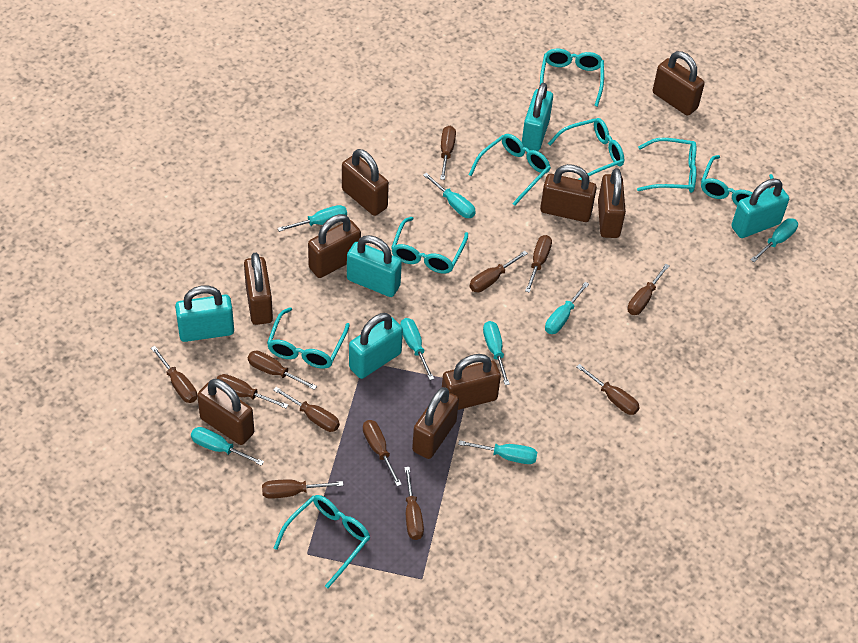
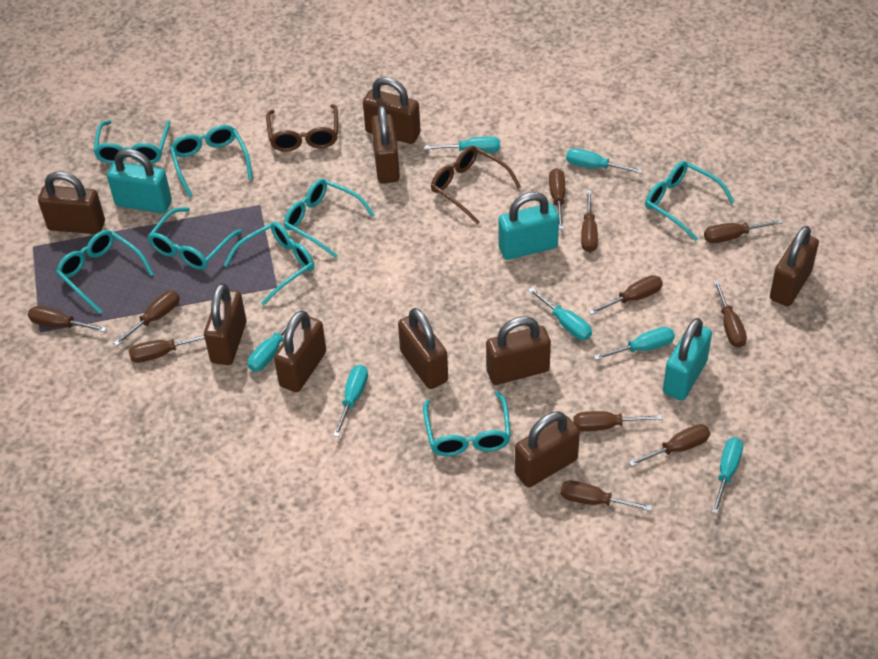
brown glasses: none = 0 -> [266,104,338,152] [431,146,521,225] = 2
brown screwdriver: [151,346,197,403] [216,374,288,408] [248,351,317,390] [262,480,343,499] [273,387,340,432] [363,420,402,486] [404,467,424,540] [440,126,456,180] [469,251,528,292] [525,235,552,293] [577,364,640,415] [627,264,669,315] = 12 -> [28,306,107,332] [114,291,180,346] [129,335,205,363] [549,168,565,229] [561,481,652,511] [573,411,662,431] [581,190,598,252] [589,275,663,315] [629,424,710,467] [704,219,783,243] [713,280,747,348] = 11
turquoise padlock: [175,285,234,342] [347,235,402,297] [349,313,403,379] [522,83,553,151] [731,178,789,238] = 5 -> [107,149,172,213] [498,192,559,260] [663,318,712,401] = 3
turquoise screwdriver: [191,427,264,466] [277,205,347,232] [400,318,434,380] [423,173,476,218] [458,440,537,464] [483,321,510,385] [545,282,589,334] [750,218,798,262] = 8 -> [248,310,300,372] [333,365,368,437] [424,136,500,153] [528,287,592,340] [566,148,643,173] [594,327,675,360] [712,437,743,514] = 7

